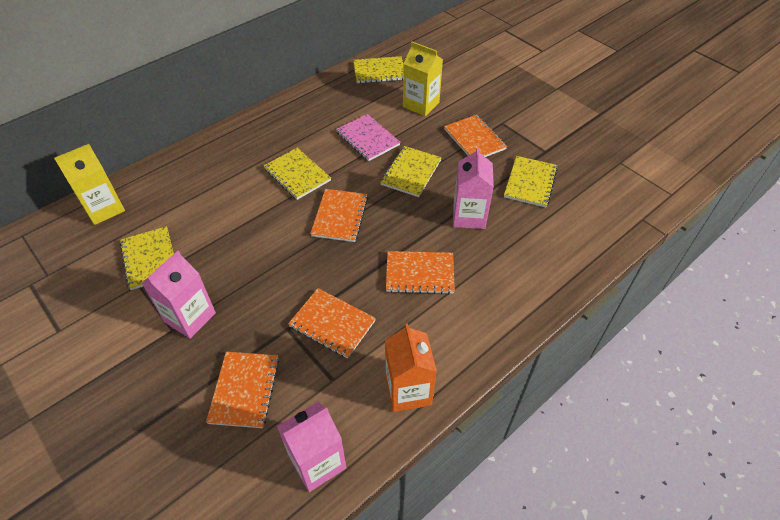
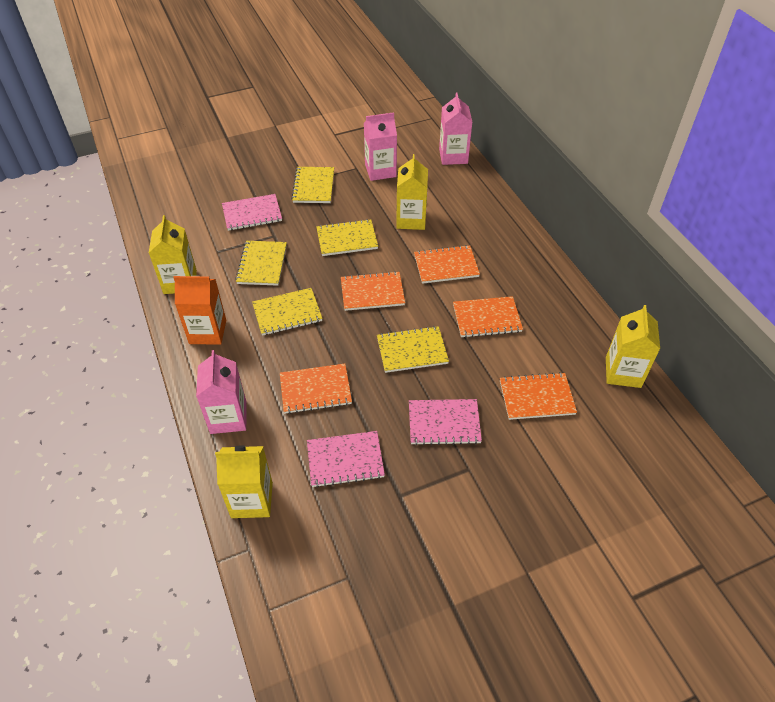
pink notebook: [336,114,401,161] = 1 -> [222,194,282,231] [307,431,385,488] [409,399,482,445] = 3
yellow carton: [54,144,125,225] [403,42,443,116] = 2 -> [149,215,197,294] [215,445,273,518] [396,154,428,230] [606,305,660,388] = 4

